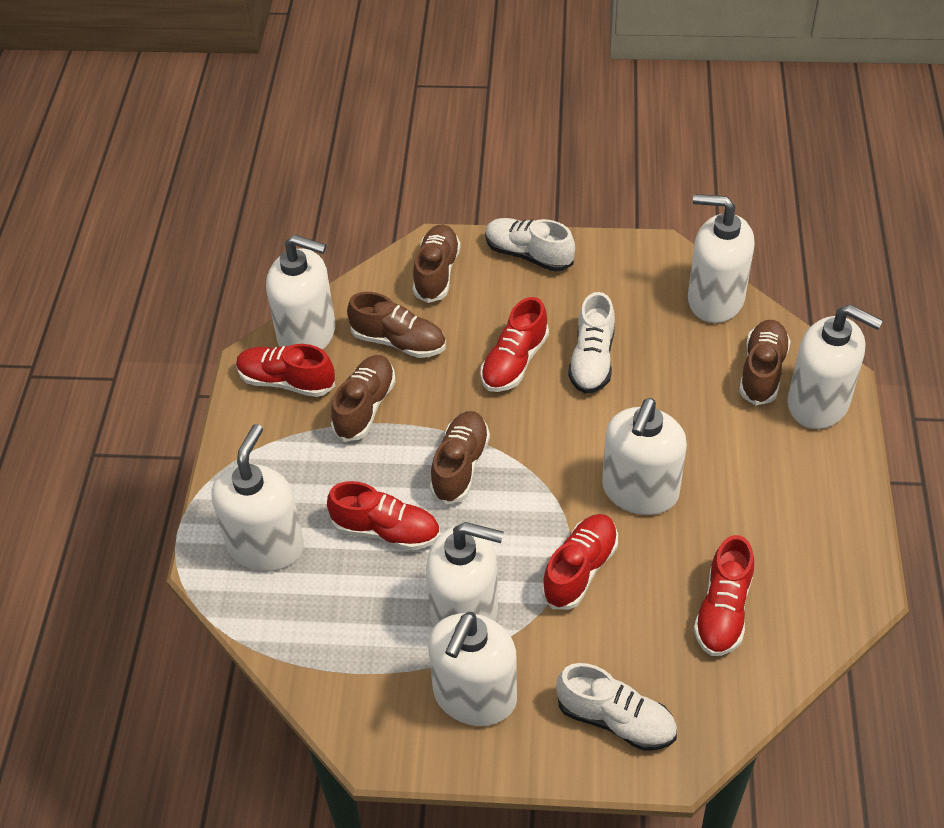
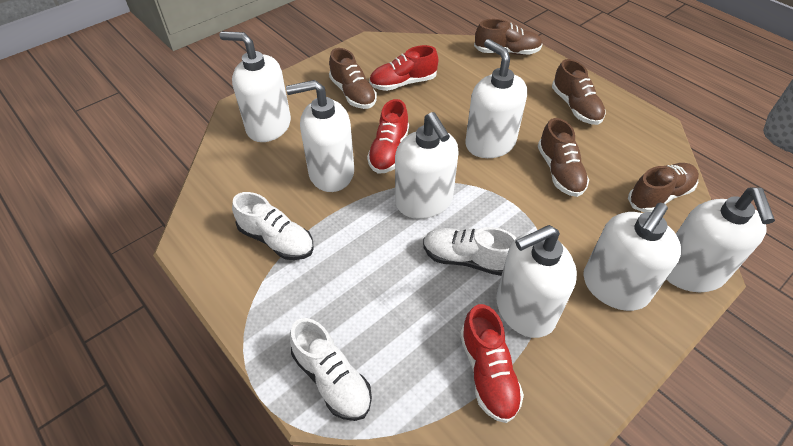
red shoe: [236,344,335,397] [327,481,440,551] [481,297,549,392] [541,514,618,610] [694,535,754,656] = 5 -> [367,99,409,174] [369,45,438,91] [460,304,524,423] = 3

